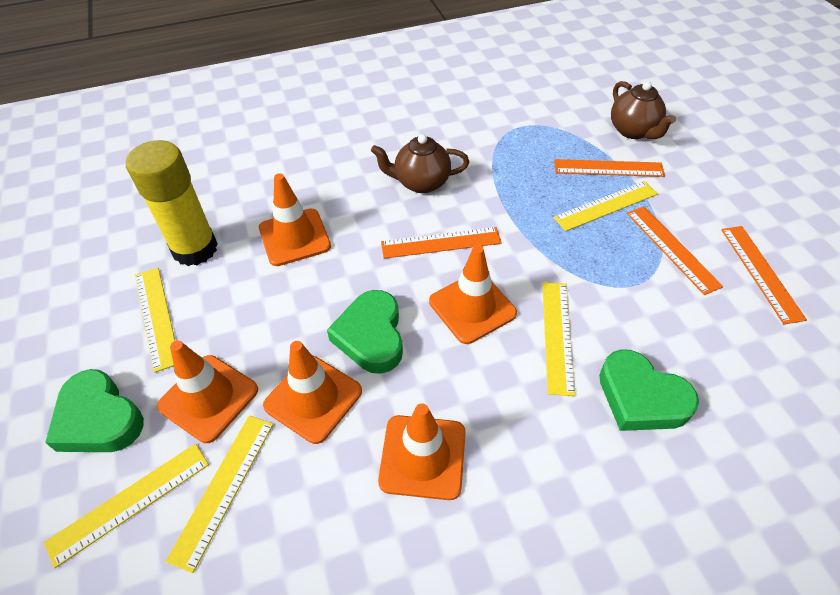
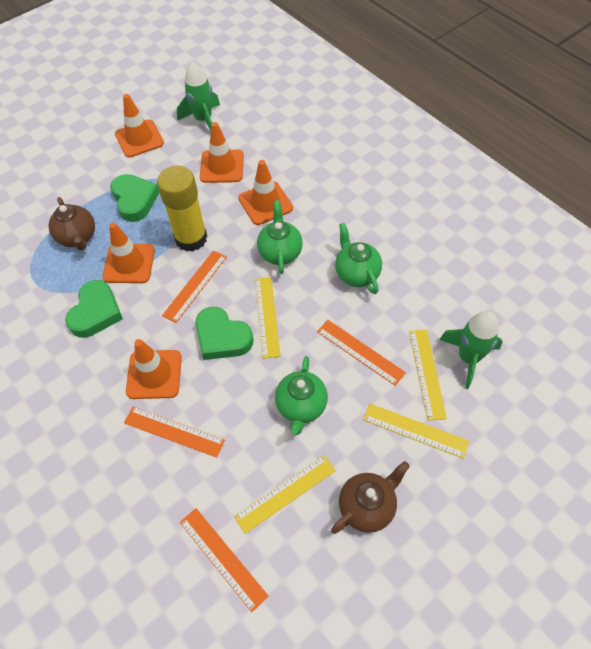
green rocket: none = 0 -> [177,61,220,131] [439,311,503,389] = 2
green teapot: none = 0 -> [257,200,303,274] [275,356,328,435] [335,223,382,294] = 3
yellow ruler: [44,444,209,568] [135,268,175,373] [165,415,274,573] [542,282,575,396] [553,181,658,231] = 5 -> [234,455,336,534] [254,277,281,359] [363,404,469,459] [409,330,447,421] = 4

